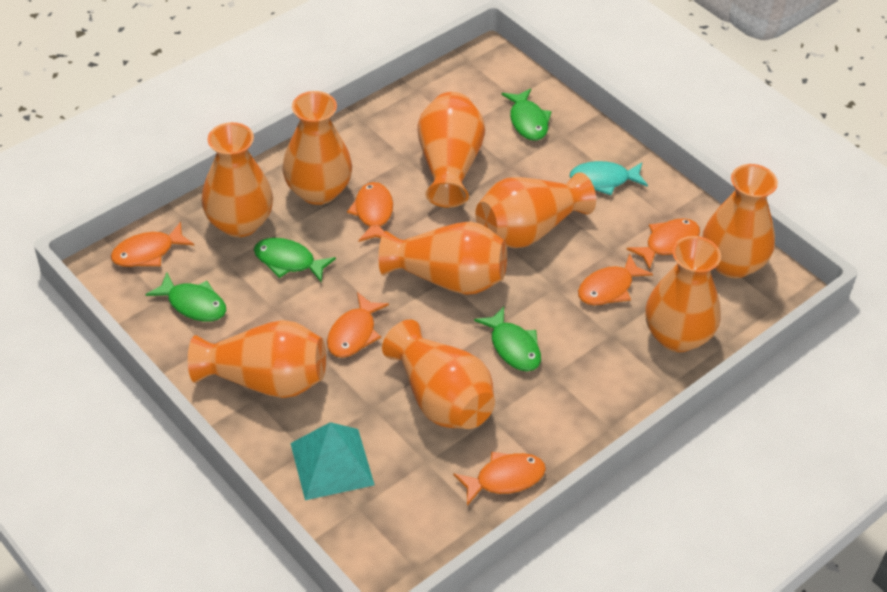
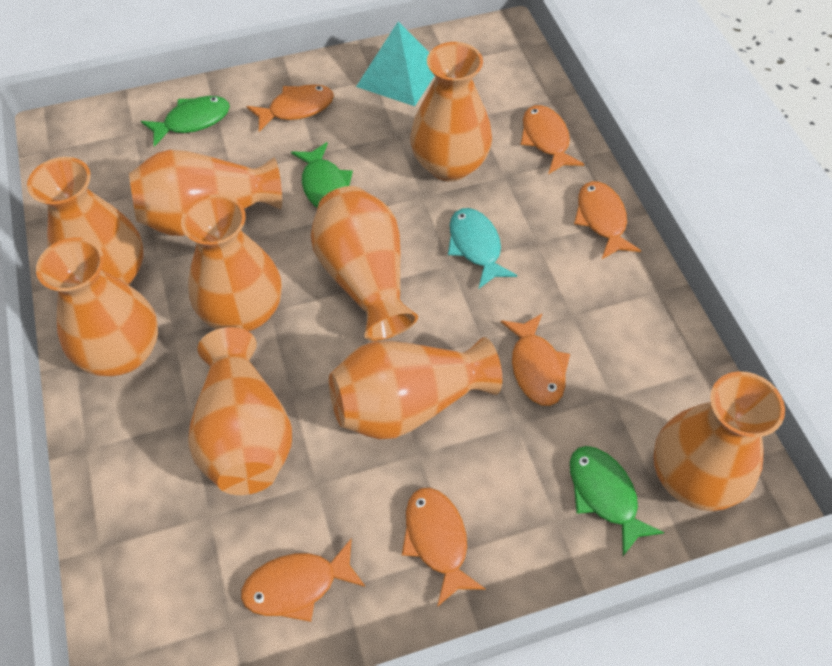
green fish: [145,272,226,322] [254,238,336,283] [474,306,541,371] [501,89,552,140] = 4 -> [141,96,230,147] [291,142,353,208] [570,446,664,556] = 3

